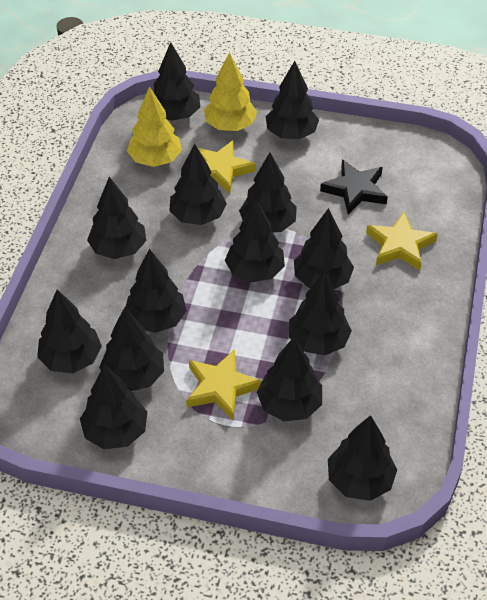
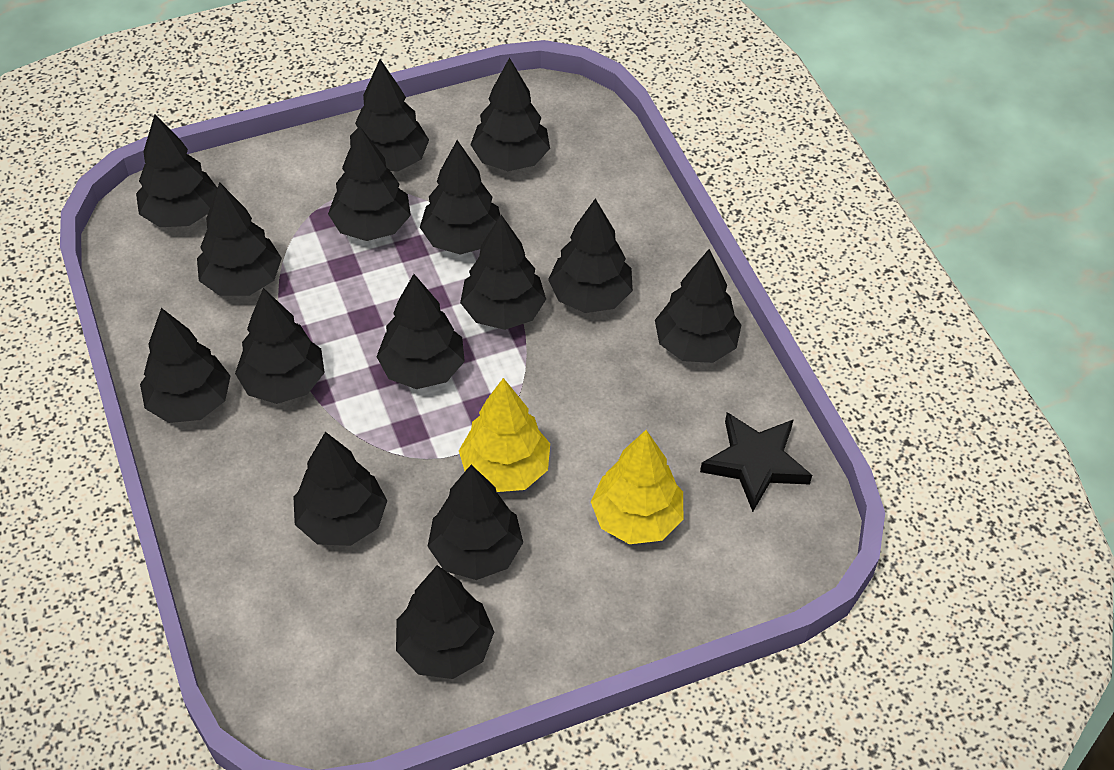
black tree: [37,290,102,373] [80,364,147,449] [87,177,147,259] [99,307,164,391] [125,249,187,333] [153,42,200,121] [170,144,227,225] [225,200,285,282] [239,153,297,232] [257,337,322,421] [265,61,319,139] [289,271,352,355] [294,208,354,289] [328,415,397,501] = 14 -> [136,114,217,227] [140,308,230,423] [197,182,282,296] [235,288,325,404] [293,432,387,546] [328,127,411,241] [350,59,429,172] [376,274,465,389] [396,565,494,679] [420,140,500,254] [427,465,523,580] [460,215,546,330] [470,58,550,171] [548,198,633,313] [655,249,741,363] = 15
yellow star: [186,349,262,420] [198,140,256,194] [366,212,438,270] = 3 -> none = 0

